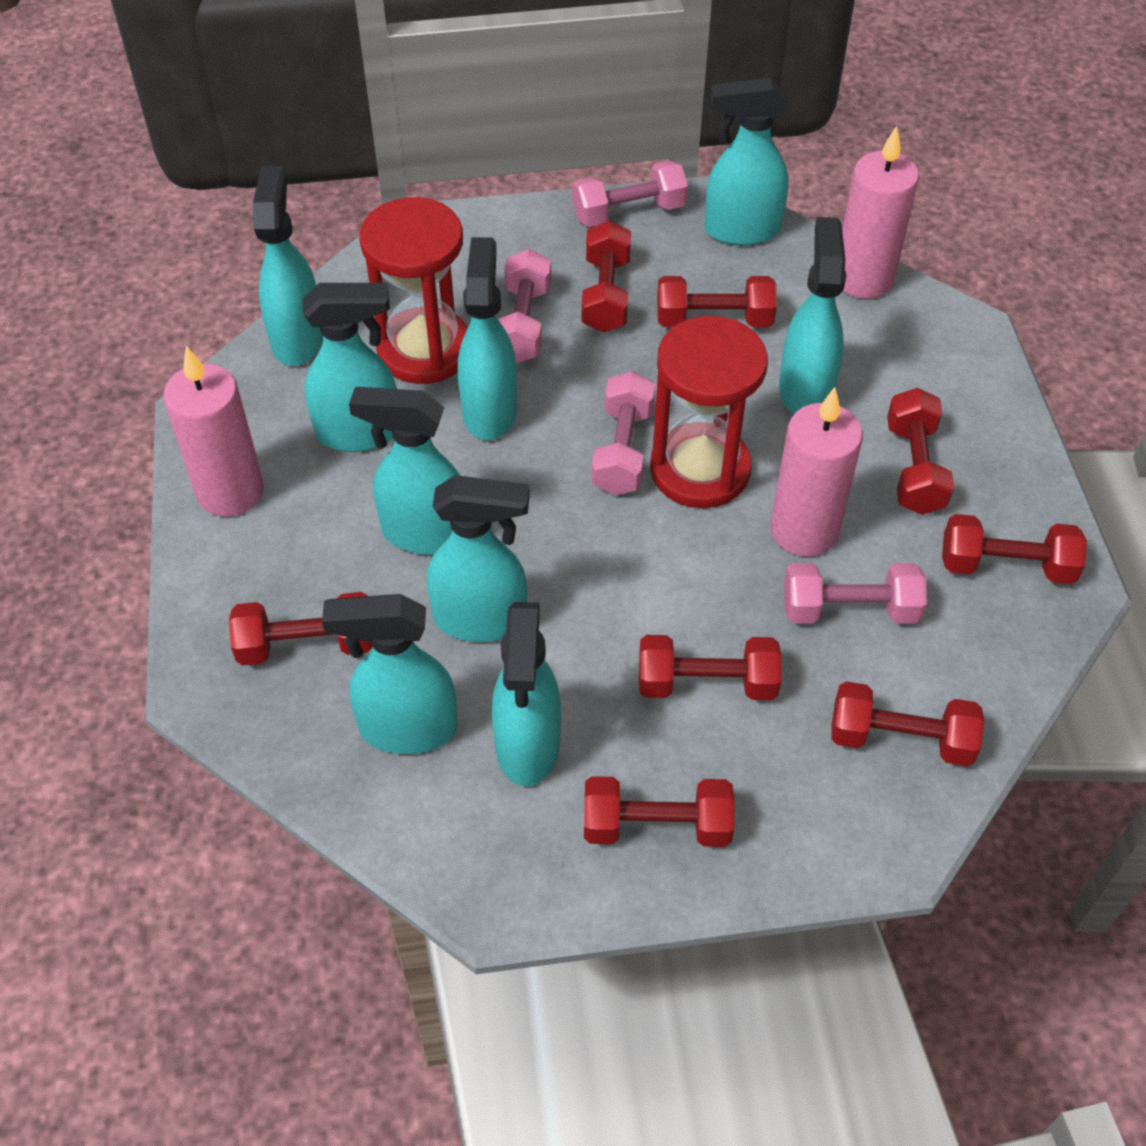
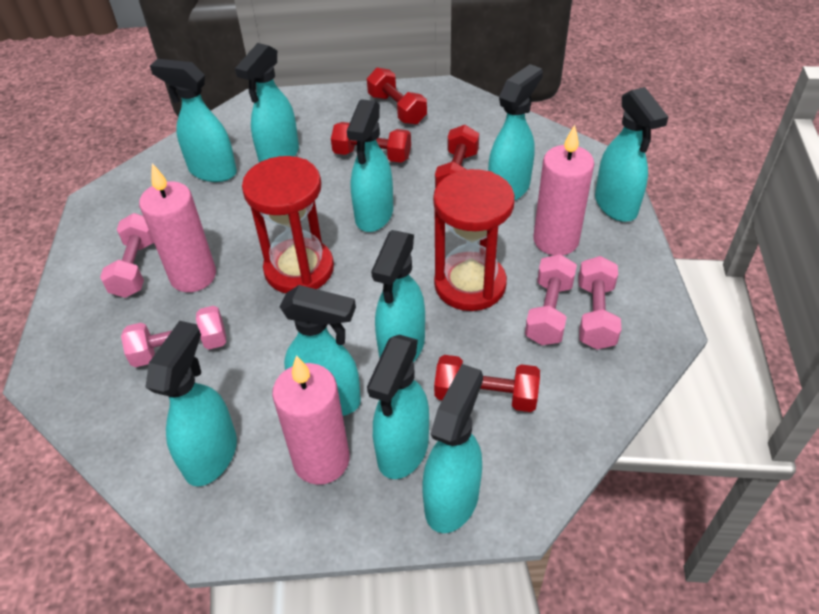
red dumbbell: [229,592,372,666] [582,220,631,333] [584,776,735,847] [639,635,782,700] [657,276,777,327] [831,681,985,766] [887,388,954,515] [942,514,1087,584] = 8 -> [331,122,411,163] [367,67,427,125] [434,355,540,412] [435,125,479,189] = 4
turquoise spray bottle: [253,166,323,366] [303,283,397,452] [322,594,458,754] [349,387,460,555] [427,475,530,642] [458,237,517,440] [492,602,561,786] [705,78,789,246] [779,217,846,414] = 9 -> [145,321,237,486] [150,59,237,182] [235,43,299,163] [280,285,361,416] [347,99,393,232] [367,335,429,479] [371,230,425,362] [422,364,483,533] [488,64,543,201] [595,87,668,222] = 10

